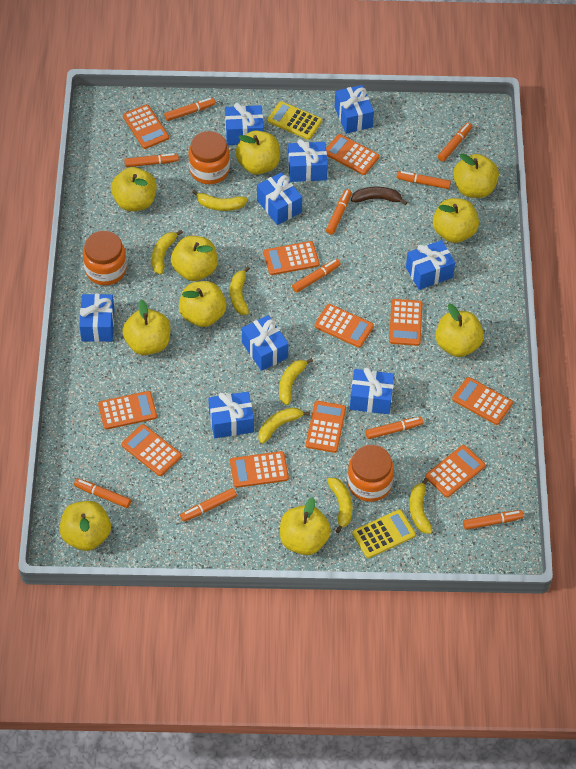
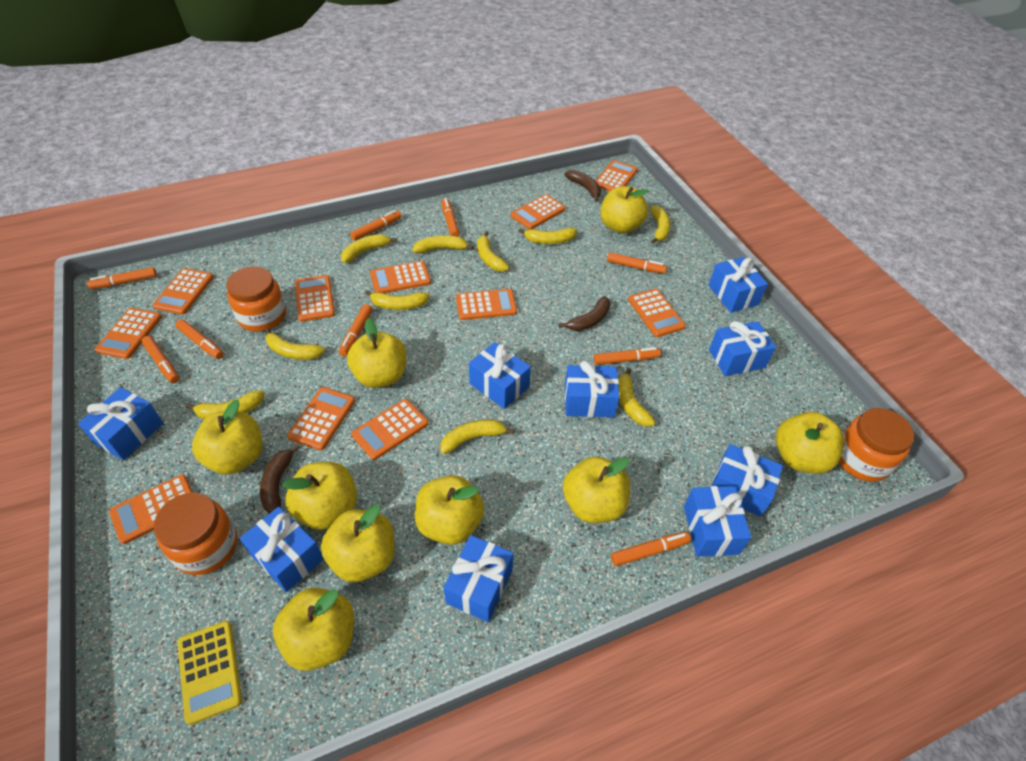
brown banana: [351,186,407,205] = 1 -> [260,444,300,514] [559,296,610,331] [564,170,601,202] = 3
orange marker: [74,478,131,508] [124,153,179,167] [164,98,215,121] [180,488,237,522] [292,259,341,293] [326,189,352,235] [365,417,423,439] [397,171,451,189] [438,123,472,162] [463,510,524,530] = 10 -> [87,267,157,289] [141,336,179,383] [175,319,224,359] [339,304,372,356] [350,210,402,241] [442,198,460,237] [594,347,661,365] [607,252,667,274] [611,531,691,566] = 9
yellow apple: [60,501,111,551] [111,167,157,211] [122,300,170,355] [171,236,218,281] [179,281,226,327] [235,131,280,175] [280,497,331,555] [433,198,479,243] [436,304,484,357] [453,153,499,198] = 10 -> [192,400,263,475] [273,588,354,671] [282,462,357,530] [321,505,395,582] [347,318,407,388] [415,475,484,545] [563,457,630,523] [600,186,649,234] [776,412,844,474] = 9
yellow banana: [152,230,183,275] [192,190,248,211] [230,266,250,315] [259,407,310,444] [279,358,313,405] [327,478,352,533] [409,478,433,534] = 7 -> [186,390,264,419] [265,328,325,360] [341,234,397,263] [365,290,430,310] [413,235,474,254] [441,419,515,454] [477,231,509,272] [519,228,577,244] [618,368,655,427] [650,205,671,244] = 10
yellow calculator: [267,101,322,140] [352,509,416,558] = 2 -> [177,621,242,725] = 1

